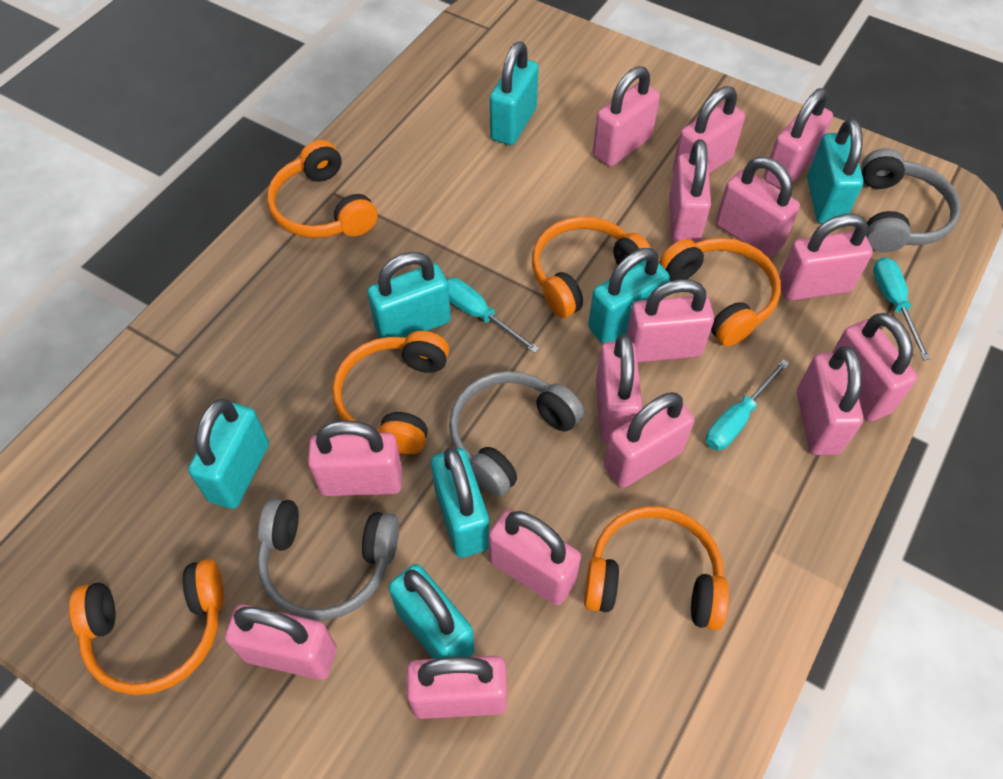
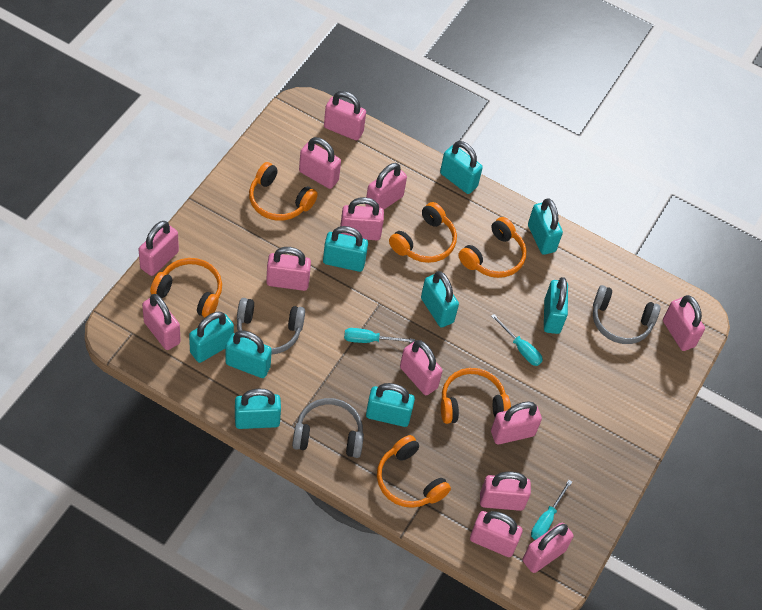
pink padlock: [225,604,337,680] [308,420,402,496] [407,656,507,719] [488,509,581,605] [593,66,660,167] [596,334,642,443] [604,392,694,488] [626,279,714,363] [669,139,711,244] [672,86,745,174] [716,157,800,258] [764,88,833,189] [779,214,873,301] [797,346,863,455] [832,313,917,422] = 15 -> [138,221,179,276] [142,294,181,350] [266,247,311,291] [299,137,341,189] [324,91,366,141] [340,197,384,240] [365,163,407,210] [400,340,443,395] [470,511,523,557] [480,472,531,511] [491,402,542,444] [523,523,574,573] [663,295,705,351] = 13
turquoise padlock: [188,399,269,509] [367,252,451,338] [389,564,475,659] [431,447,489,558] [490,41,539,145] [588,248,670,344] [807,118,863,224] = 7 -> [189,311,234,363] [226,330,272,378] [235,388,281,429] [323,226,368,272] [366,383,415,427] [421,271,459,328] [440,141,483,194] [528,198,563,255] [544,277,568,334] = 9

